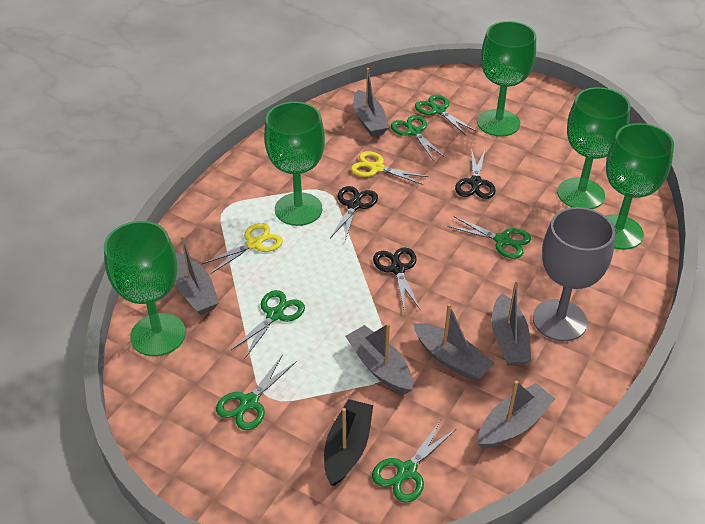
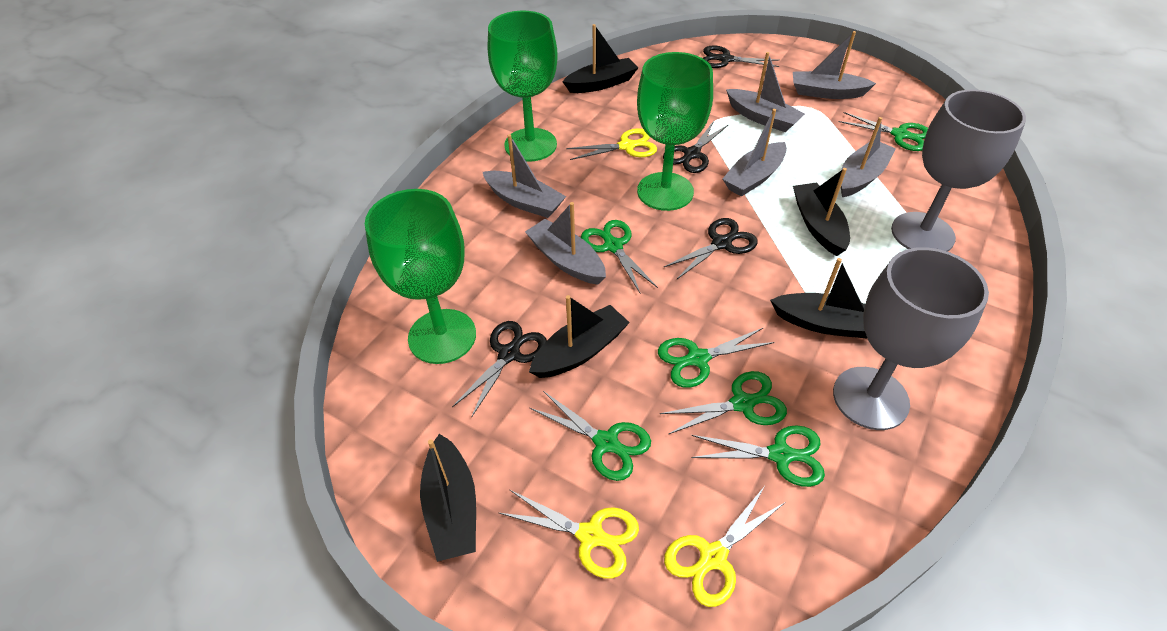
black boat: [324,399,373,486] = 1 -> [420,434,476,562] [529,295,630,378] [562,24,638,93] [770,258,868,339] [793,168,850,256] = 5
black scissors: [330,186,378,241] [373,247,420,309] [455,149,496,199] = 3 -> [452,321,547,418] [663,121,729,173] [664,218,758,279] [703,45,780,68] = 4
green goblet: [104,221,186,356] [264,102,325,226] [477,21,536,136] [557,87,630,209] [605,123,674,250] = 5 -> [365,189,476,364] [488,11,558,162] [637,52,713,211] = 3
grey goblet: [533,207,615,341] = 1 -> [833,247,989,430] [891,89,1026,252] = 2
yellow scissors: [202,223,283,274] [351,151,428,185] = 2 -> [499,489,639,579] [566,128,657,160] [664,486,786,607] = 3

